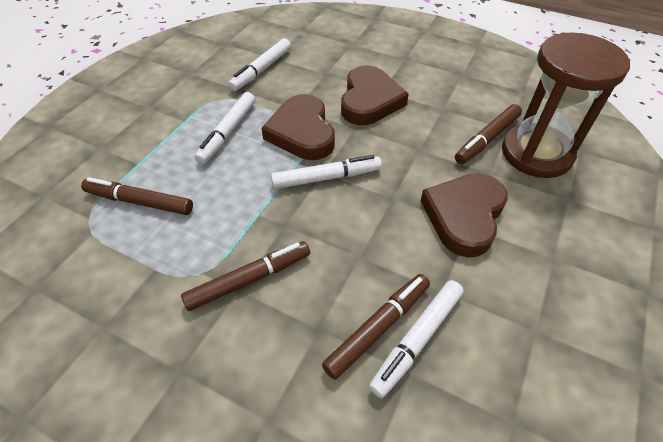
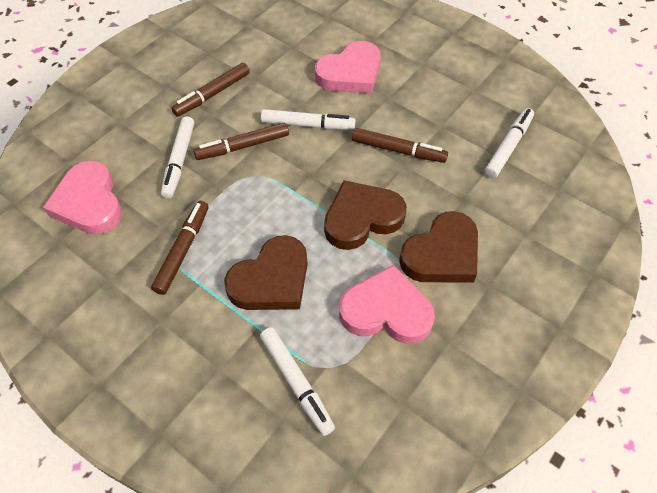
brown hourglass: [502,33,630,178] = 1 -> none = 0
pink heart: none = 0 -> [43,161,122,235] [315,41,381,94] [339,265,435,344] = 3

